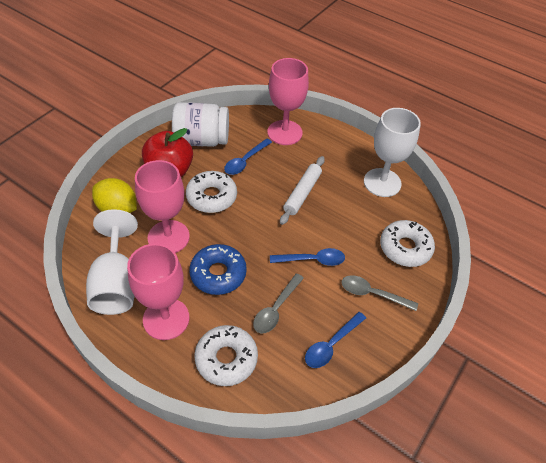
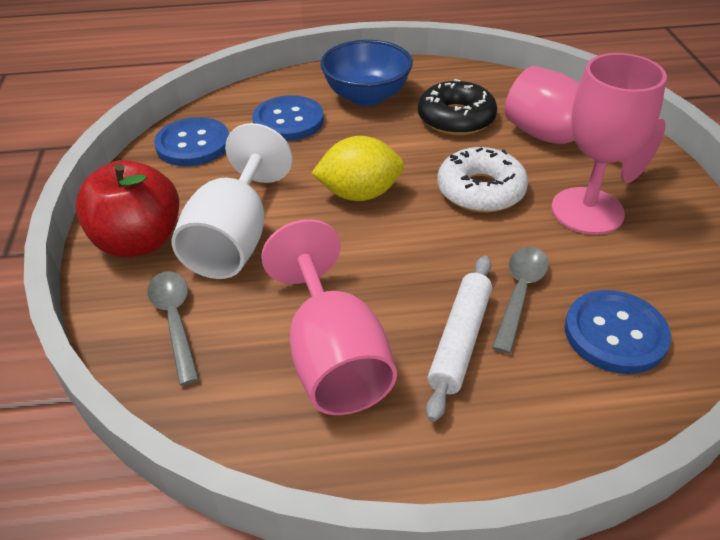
black donut: none = 0 -> [418,79,497,135] = 1
blue bowl: none = 0 -> [320,40,413,106] = 1
blue button: none = 0 -> [154,117,229,166] [252,95,324,141] [565,290,671,374] = 3
blue donut: [189,244,247,295] = 1 -> none = 0
blue spoon: [224,138,272,175] [270,248,345,266] [305,312,366,368] = 3 -> none = 0
white donut: [186,171,237,213] [194,325,258,386] [380,220,435,267] = 3 -> [437,147,528,213] = 1
white goblet: [86,209,138,315] [364,108,421,197] = 2 -> [172,123,293,279] = 1
white jar: [172,102,229,147] = 1 -> none = 0

